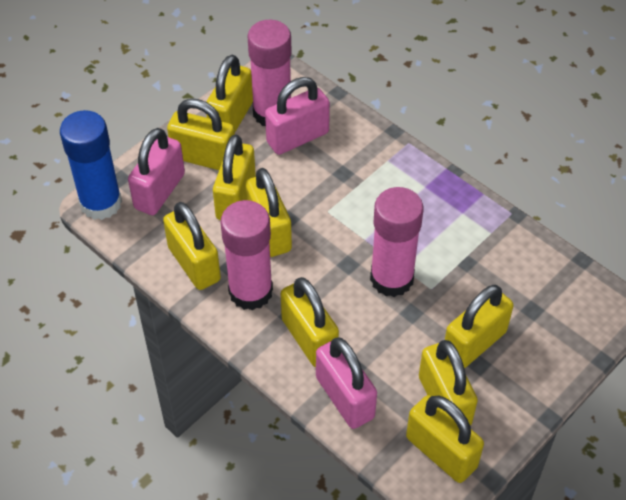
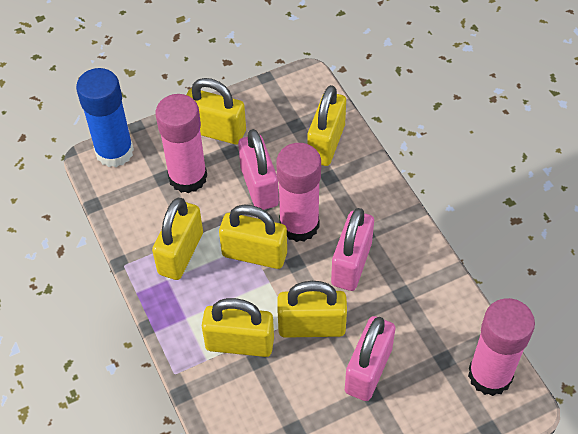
yellow padlock: [163,202,221,290] [167,98,235,170] [206,55,253,132] [213,134,256,220] [245,168,292,257] [281,277,339,367] [406,395,484,483] [419,340,478,426] [445,285,514,369] = 9 -> [152,198,203,280] [186,78,246,145] [202,298,274,357] [219,205,287,269] [278,281,347,338] [307,85,346,166] = 6

